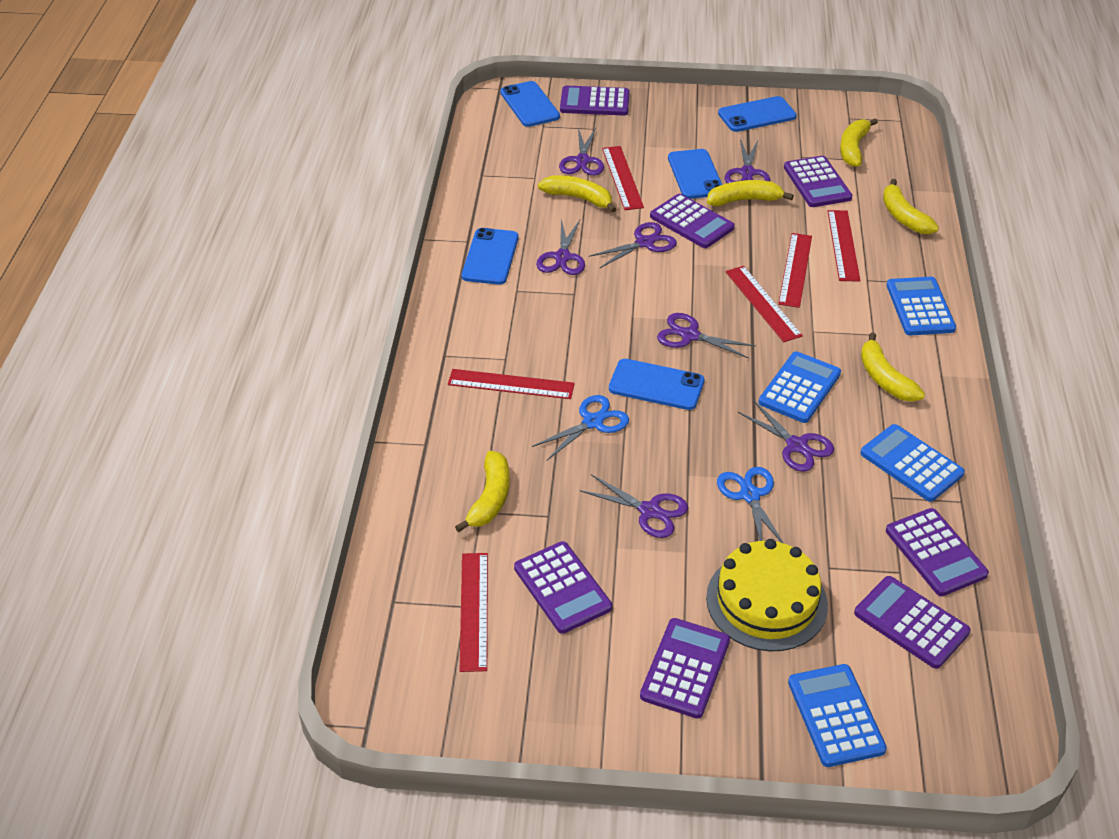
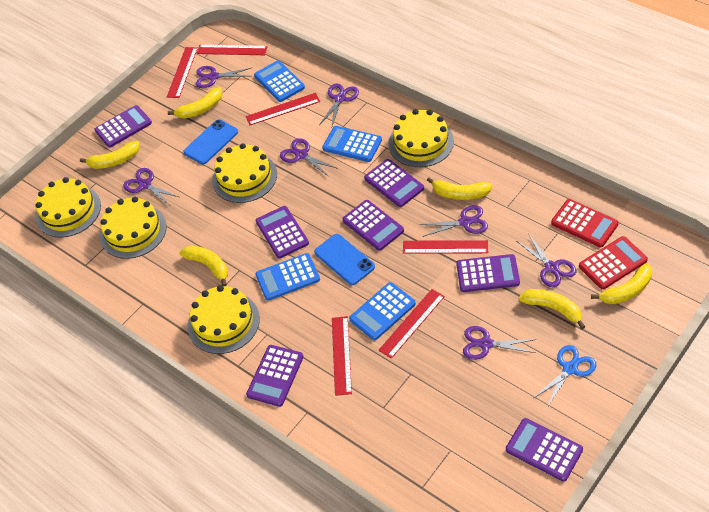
blue phone: [462,228,519,285] [500,81,560,127] [609,359,704,410] [668,149,722,199] [718,96,797,132] = 5 -> [183,120,238,164] [314,234,375,285] = 2
blue scissors: [532,395,629,460] [717,467,783,543] = 2 -> [534,345,596,408] = 1
red calculator: none = 0 -> [551,199,619,247] [579,236,648,290] = 2
yellow cake: [706,539,828,651] = 1 -> [36,177,101,238] [100,197,167,259] [188,285,260,354] [212,143,277,203] [388,109,454,167] = 5

